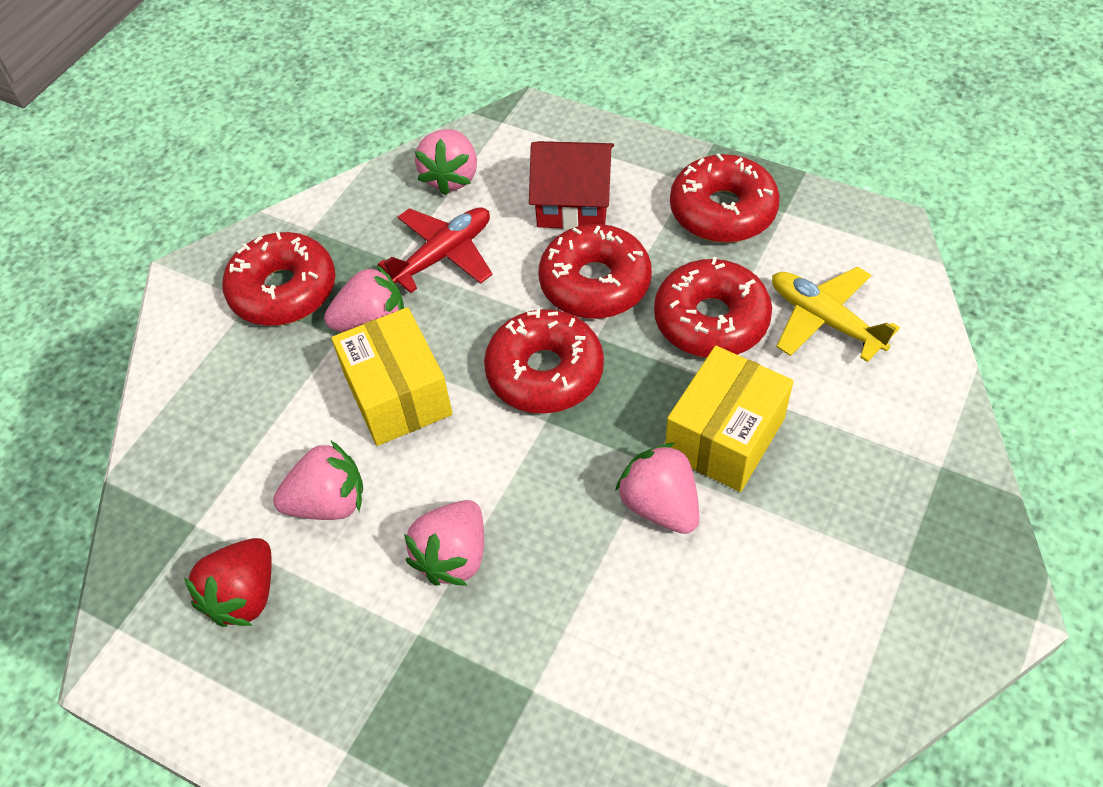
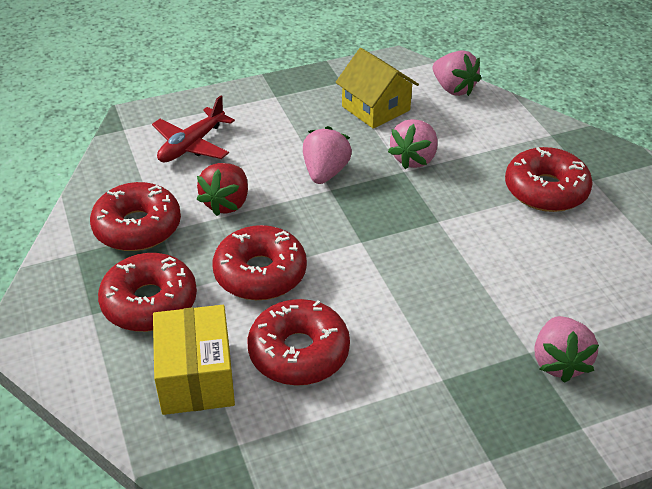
pink strawberry: [273,441,363,520] [324,265,404,332] [404,500,484,586] [415,129,477,195] [615,443,700,534] = 5 -> [303,126,352,184] [388,119,438,169] [433,50,481,96] [534,316,599,383] = 4
red house: [529,141,614,230] = 1 -> none = 0
yellow box: [331,307,453,446] [665,346,794,492] = 2 -> [153,305,235,415] = 1
yellow house: none = 0 -> [335,48,419,129] = 1
yellow plane: [772,267,900,362] = 1 -> none = 0

